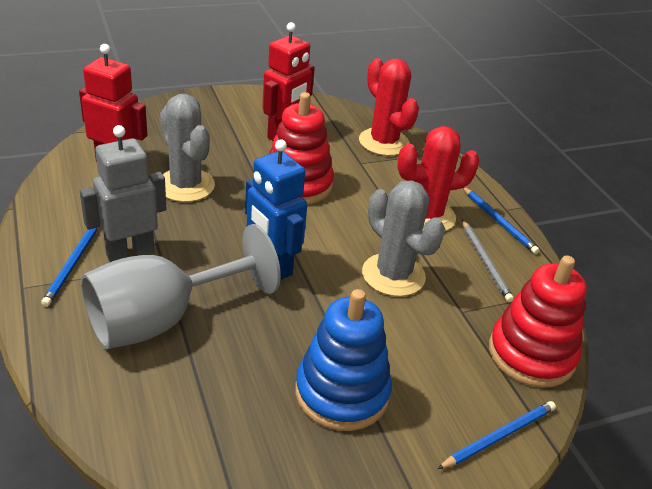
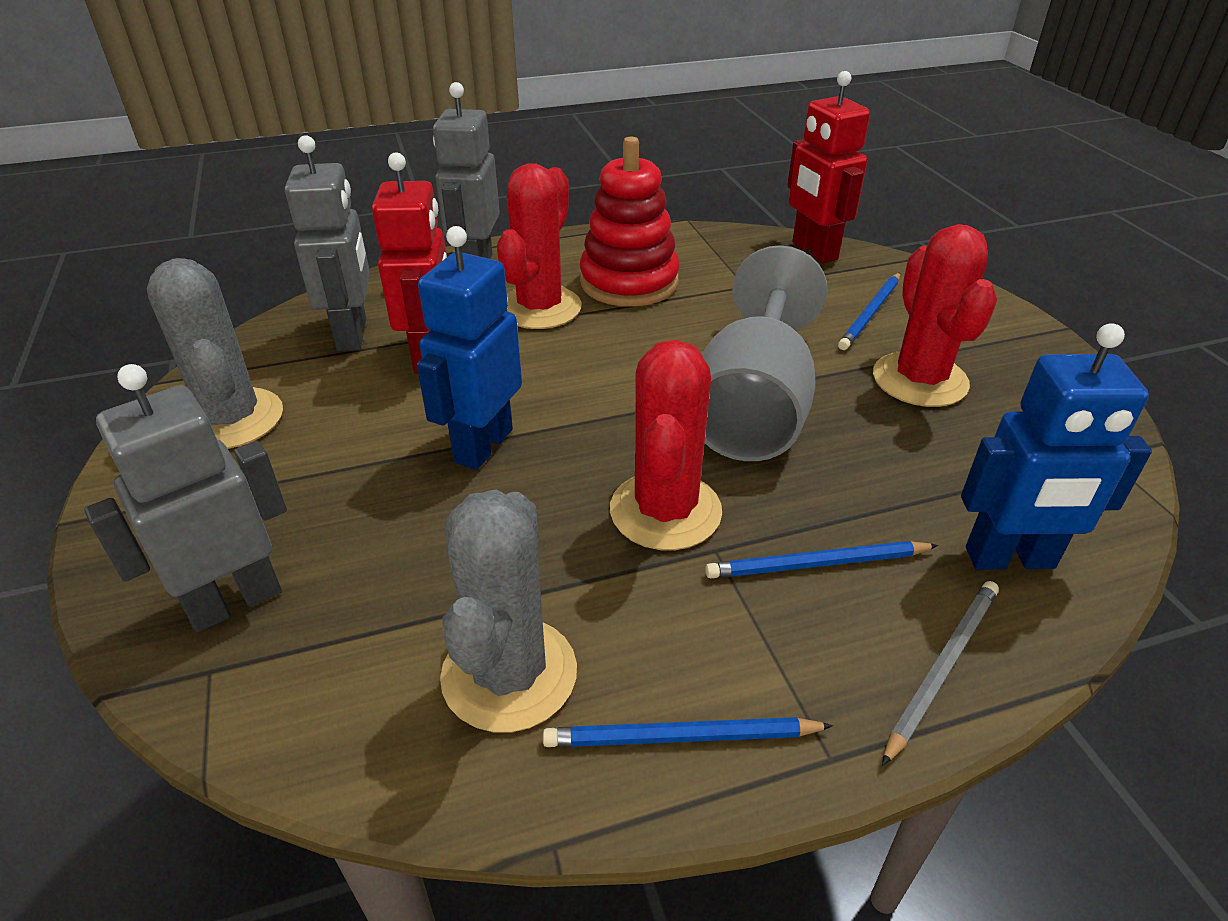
blue robot: [245,140,307,280] = 1 -> [417,226,522,470] [961,323,1152,570] = 2
blue stacking toy: [295,289,392,431] = 1 -> none = 0
grey robot: [80,125,166,262] = 1 -> [84,364,287,632] [285,135,370,351] [433,82,500,259] = 3
red cactus: [359,58,419,156] [397,126,480,231] = 2 -> [497,163,581,329] [610,340,722,550] [873,224,997,407] = 3
red stacking toy: [269,92,334,205] [489,256,587,388] = 2 -> [579,136,679,307] = 1

